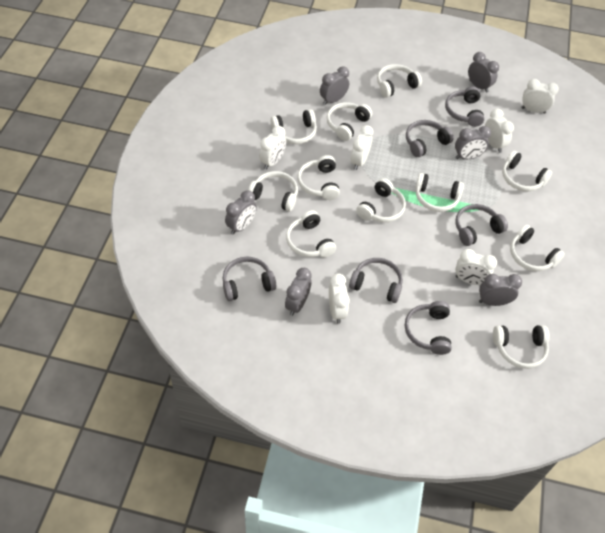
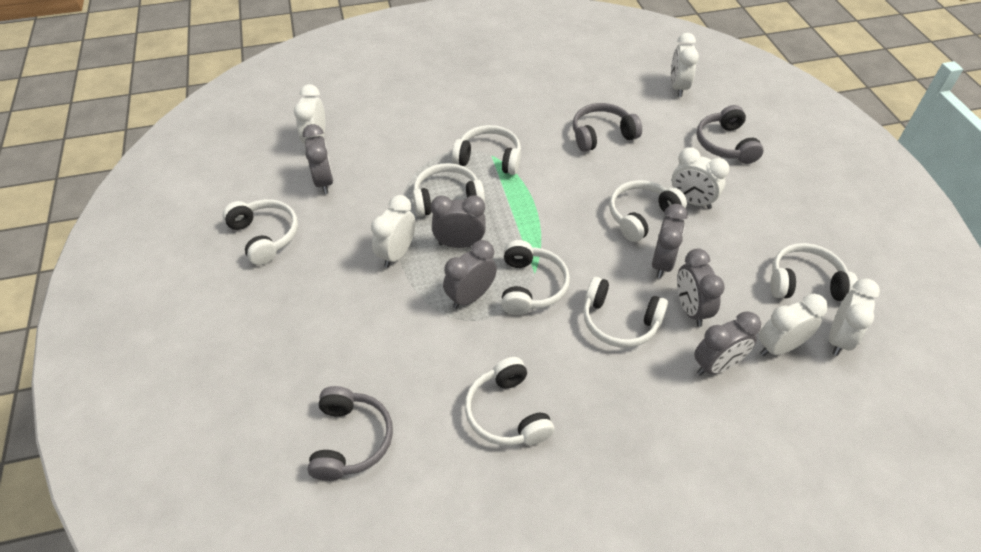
grey headphones: [222,257,276,301] [349,258,403,303] [405,301,452,355] [406,120,454,157] [445,86,484,127] [455,204,508,246] = 6 -> [308,386,393,481] [573,103,642,152] [696,105,764,164] = 3
white headphones: [248,171,298,212] [271,109,317,144] [286,210,336,257] [297,155,340,200] [327,102,372,141] [356,178,406,222] [377,64,422,98] [415,173,464,212] [493,325,550,369] [502,151,552,191] [510,225,565,271] = 11 -> [223,199,298,265] [413,163,485,216] [452,125,521,175] [465,357,554,446] [501,240,570,315] [583,277,668,348] [609,180,687,242] [770,243,858,301] = 8

